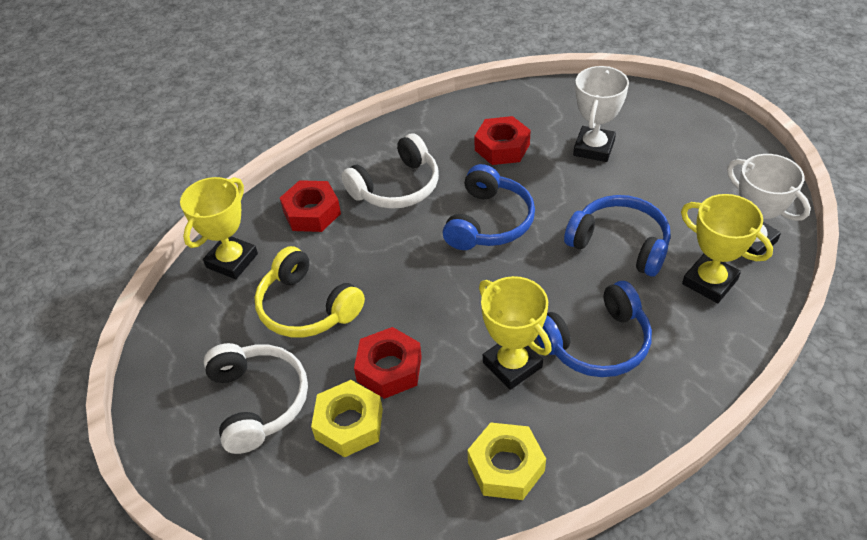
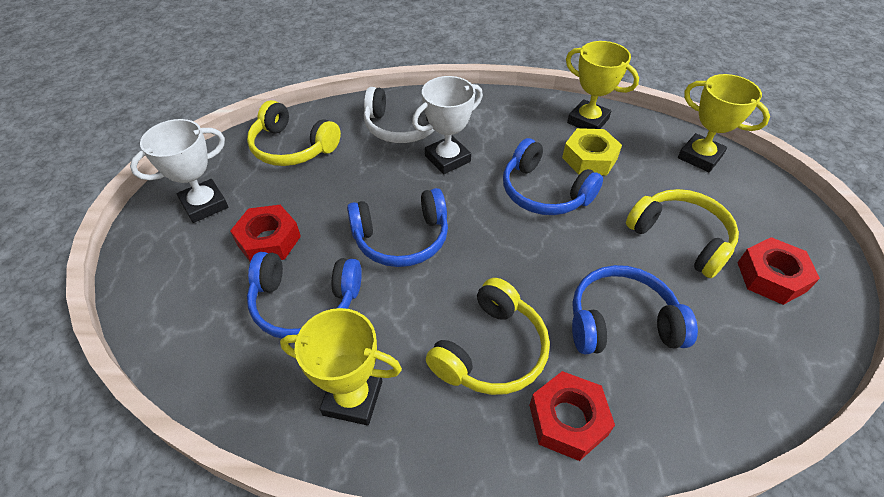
blue headphones: [443,164,535,250] [536,281,652,377] [564,195,670,277] = 3 -> [247,252,362,338] [347,188,448,267] [503,138,603,215] [572,265,698,354] = 4
white headphones: [204,343,308,454] [341,133,439,209] = 2 -> [364,87,435,143] = 1
yellow headphones: [254,246,365,338] = 1 -> [247,100,341,166] [426,278,550,395] [626,189,739,278] = 3
yellow nut: [311,380,383,457] [467,422,546,500] = 2 -> [562,128,622,175] = 1

